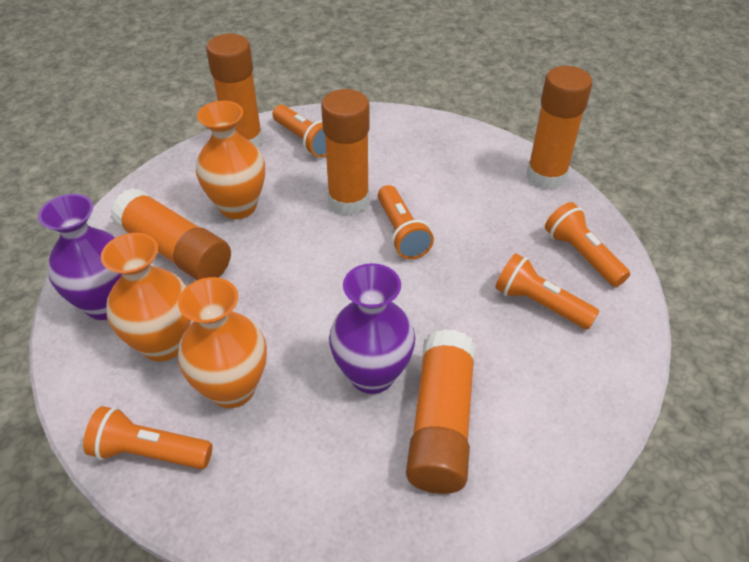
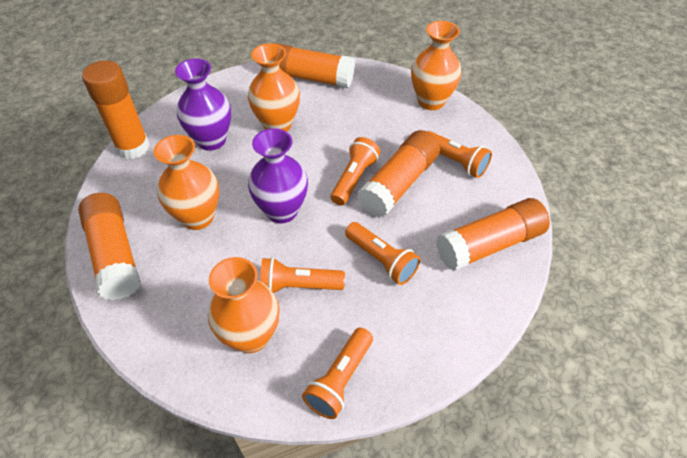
orange vase: [101,233,191,362] [178,277,267,408] [196,101,265,219] = 3 -> [154,135,219,230] [208,257,280,353] [248,43,300,132] [411,21,462,110] = 4

